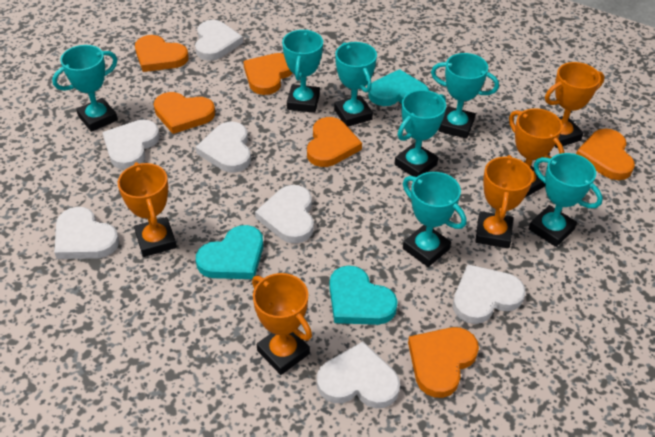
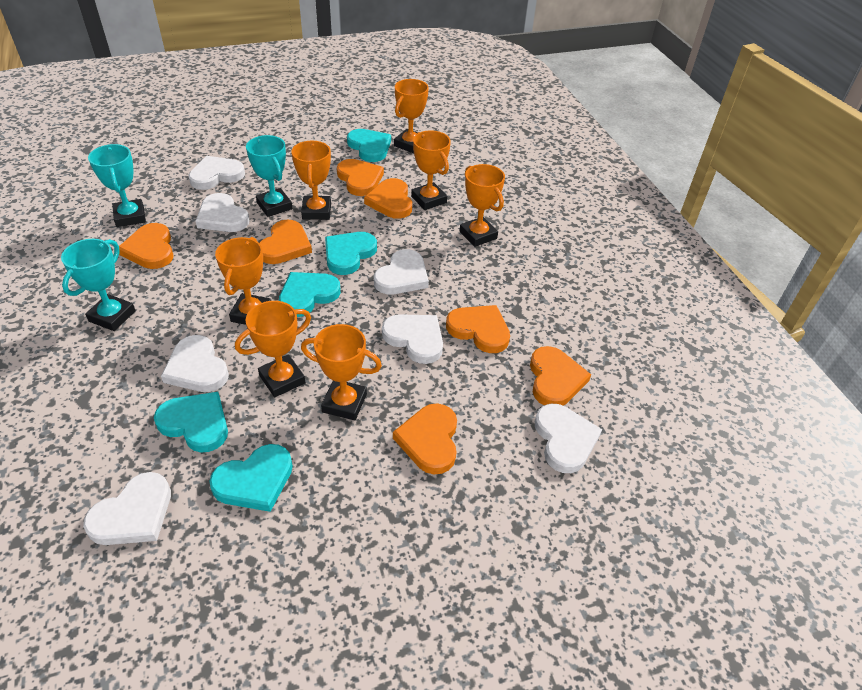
orange heart: [135,35,189,72] [154,92,215,134] [243,53,293,95] [307,117,362,167] [408,327,479,398] [576,129,635,180] = 6 -> [119,223,174,269] [259,220,312,264] [337,159,384,196] [364,178,412,219] [393,403,457,474] [446,305,510,353] [530,346,591,406] = 7
orange trophy: [117,162,177,257] [252,273,312,375] [475,155,533,248] [509,108,564,197] [545,62,605,148] = 5 -> [215,237,271,325] [235,301,311,397] [291,141,331,220] [301,324,382,420] [394,79,429,153] [411,130,451,210] [460,164,505,247] = 7
turquoise heart: [196,225,263,279] [329,266,398,325] [368,69,429,106] = 3 -> [154,392,228,453] [209,444,293,512] [279,272,341,317] [325,232,377,275] [347,129,391,162] = 5
turquoise trophy: [52,45,118,132] [282,30,323,113] [334,42,377,127] [395,90,446,177] [403,172,466,267] [431,53,499,139] [529,153,603,247] = 7 -> [61,239,136,331] [88,144,146,227] [246,135,293,217] = 3

